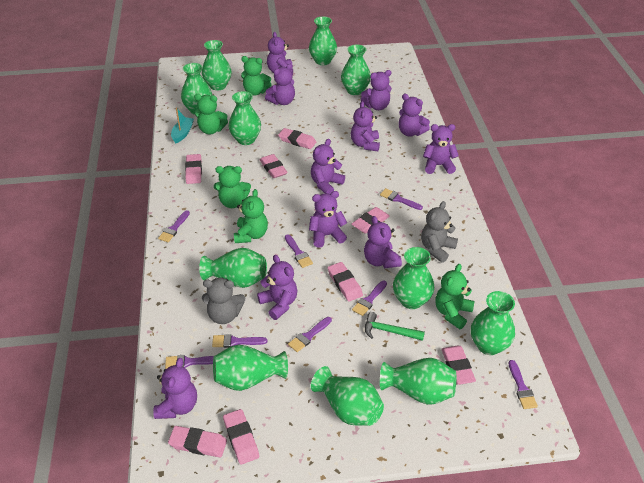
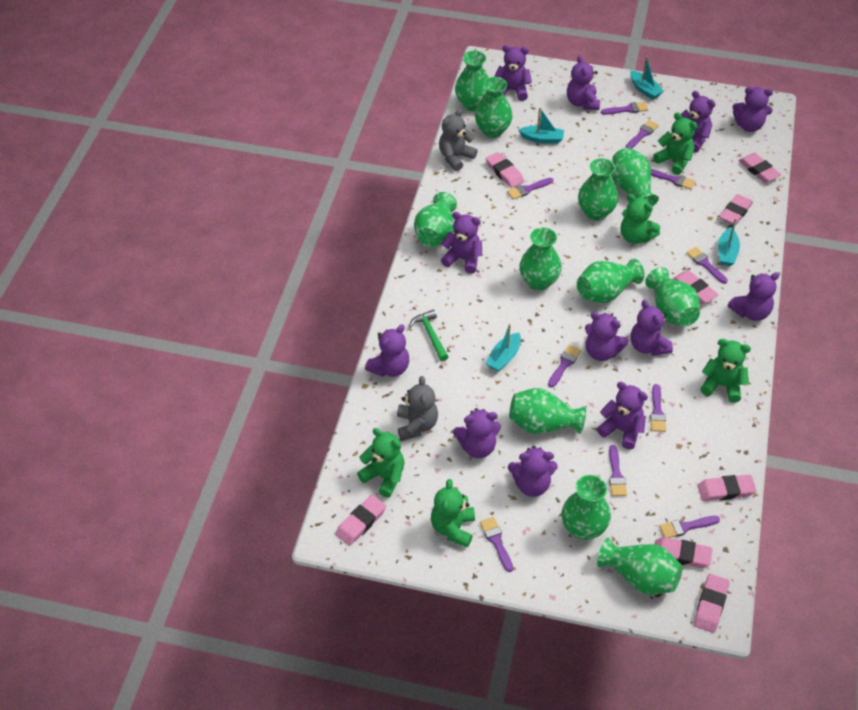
purple brush: [158,210,190,242] [165,355,214,369] [212,334,267,348] [285,234,313,268] [288,317,332,352] [352,280,387,316] [380,188,423,210] [509,360,538,409] = 8 -> [480,517,513,572] [507,178,553,200] [548,345,581,387] [601,102,648,115] [609,445,627,496] [626,120,659,148] [650,384,666,432] [651,169,696,190] [659,516,720,538] [686,247,728,284] = 10
purple teddy bear: [153,358,197,419] [257,255,297,320] [265,64,295,105] [267,32,293,76] [309,191,347,248] [311,139,345,194] [351,101,380,151] [361,70,392,110] [364,216,402,268] [399,94,430,136] [423,124,459,174] = 11 -> [365,324,409,377] [441,212,482,274] [453,408,501,458] [494,45,532,101] [508,446,558,497] [567,55,600,110] [585,312,628,361] [597,382,648,449] [631,300,673,356] [671,91,715,153] [728,272,780,321] [733,87,773,132] = 12
turquoise boat: [171,108,194,143] = 1 -> [486,324,521,372] [519,108,564,144] [630,56,664,100] [718,218,740,266] = 4

